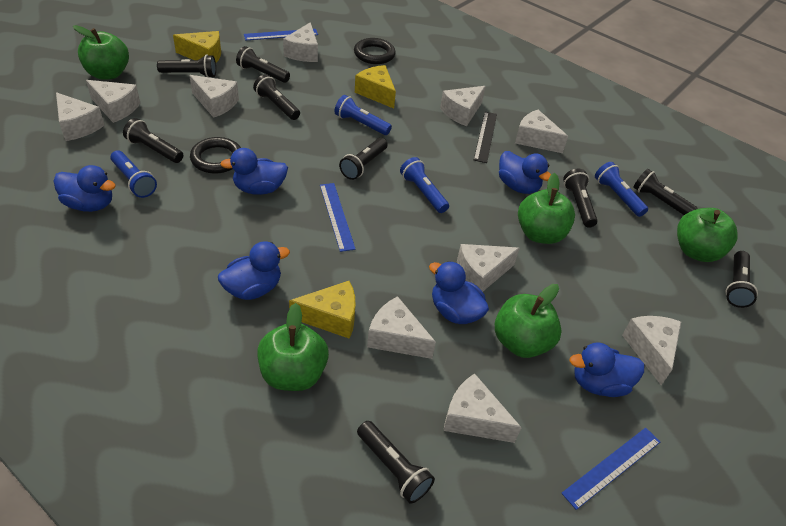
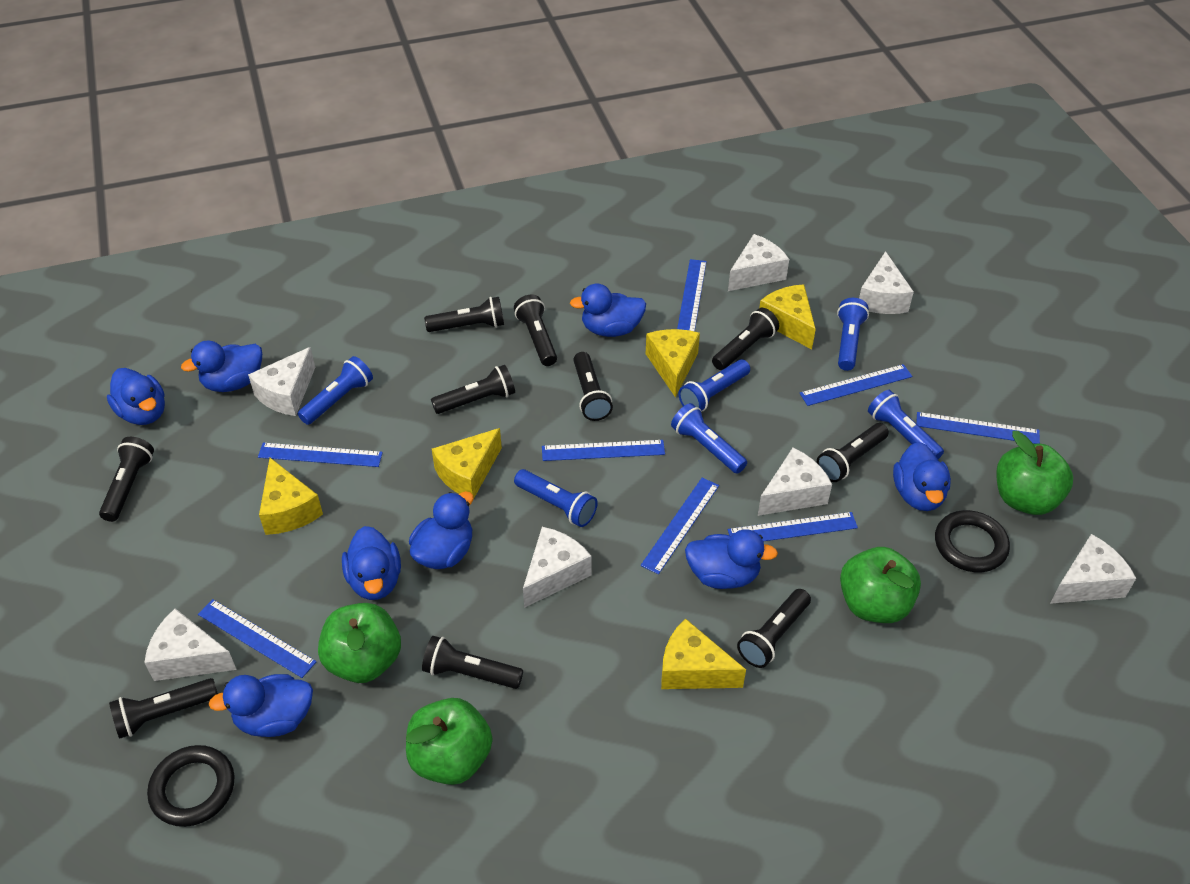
black flashlight: [123,118,183,163] [157,54,216,77] [236,46,290,83] [253,74,300,120] [339,138,388,180] [357,421,435,504] [563,169,598,228] [633,169,698,215] [725,251,758,308] = 9 -> [99,437,154,522] [109,678,218,739] [422,636,523,689] [424,297,504,332] [431,365,515,414] [514,294,557,366] [574,352,613,421] [712,308,779,370] [737,589,811,668] [817,423,889,482] = 10
black ruler: [474,112,497,163] = 1 -> none = 0
blue duck: [53,165,116,212] [218,241,290,300] [220,148,288,195] [429,261,489,324] [499,151,551,194] [570,342,644,397] = 6 -> [107,368,165,425] [181,341,262,392] [209,674,313,737] [342,526,401,600] [409,491,474,569] [570,284,646,337] [685,529,778,589] [893,442,951,511] = 8
blue flashlight: [110,150,157,198] [334,95,392,135] [400,157,449,213] [595,162,648,217] = 4 -> [298,356,373,425] [514,469,598,527] [671,403,747,474] [678,359,750,412] [837,298,869,371] [868,390,944,459] = 6
blue ruler: [244,29,318,40] [320,183,356,252] [561,428,660,510] = 3 -> [198,599,317,678] [258,443,383,467] [542,440,665,461] [641,478,719,574] [677,259,707,332] [728,512,858,541] [800,364,912,406] [916,412,1040,444] = 8
green apple: [73,25,129,80] [257,303,329,391] [495,284,562,358] [518,173,575,244] [677,208,738,262] = 5 -> [318,603,401,683] [406,698,492,785] [840,547,921,623] [996,431,1073,515] = 4
white cheese: [56,92,105,141] [86,80,140,123] [189,75,239,118] [283,22,318,62] [367,296,436,359] [440,86,486,126] [443,373,522,443] [457,244,520,292] [515,110,568,153] [622,316,681,385] = 10 -> [144,608,237,681] [248,347,315,416] [523,527,592,608] [728,234,789,291] [758,448,832,516] [859,251,914,314] [1050,534,1136,604] = 7
yellow cheese: [173,31,221,63] [289,281,355,339] [355,65,396,108] = 3 -> [259,458,323,535] [432,428,502,499] [646,329,700,398] [661,618,746,689] [759,284,816,349] = 5

